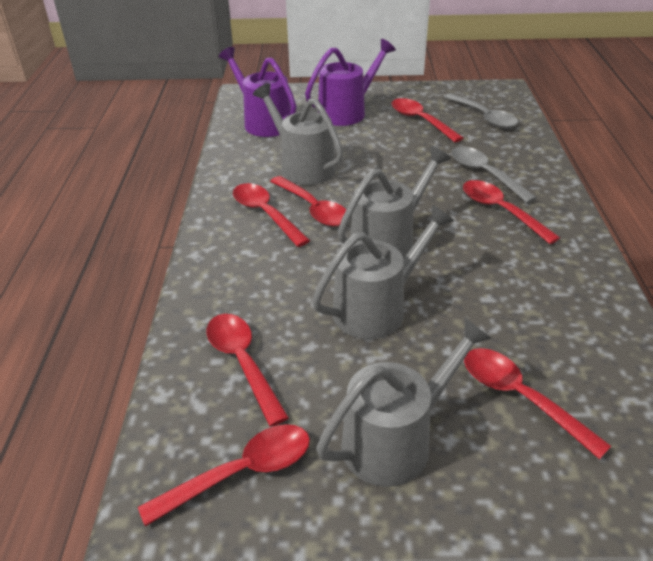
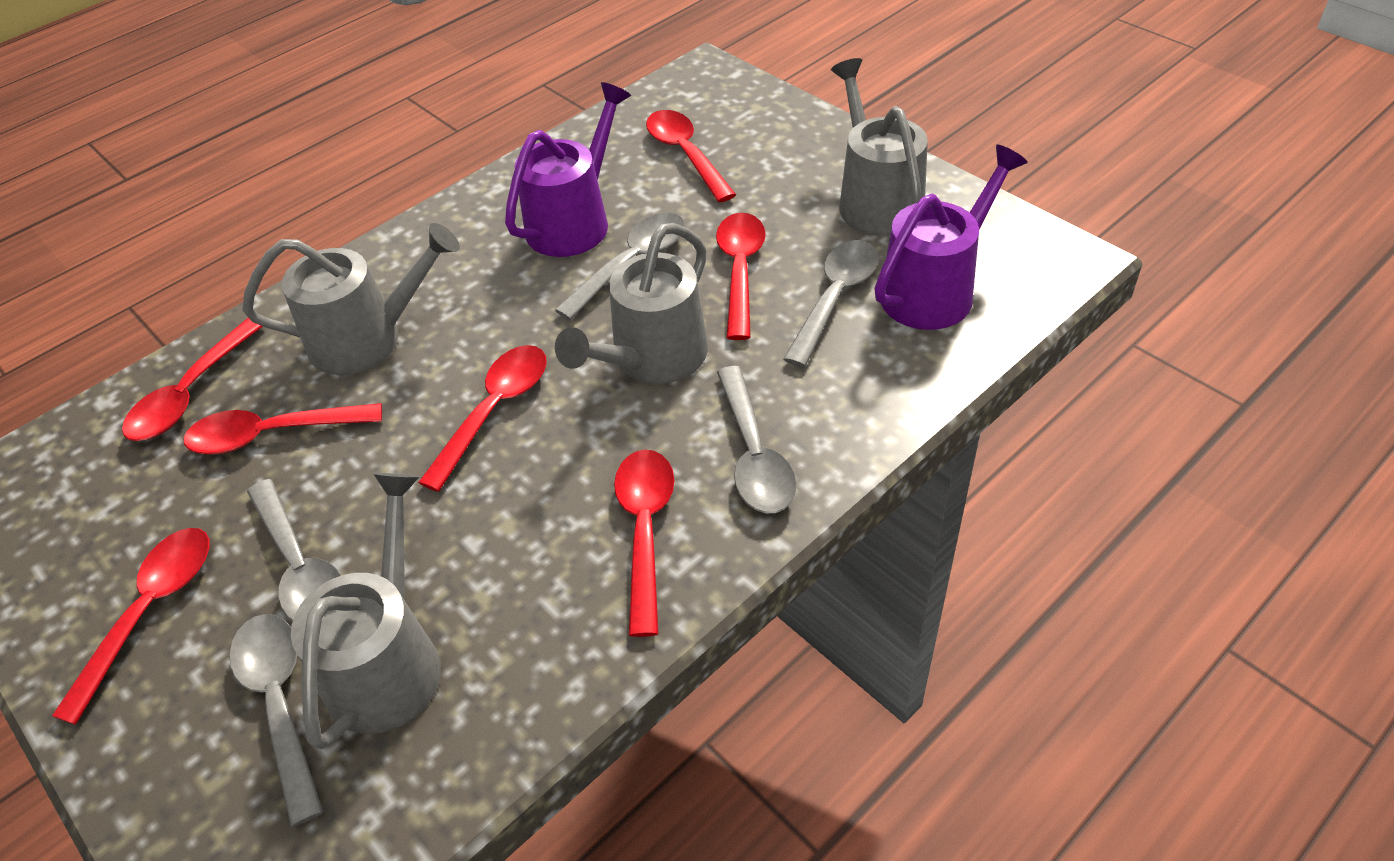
grey spoon: [444,93,518,128] [451,147,537,203] = 2 -> [230,614,323,827] [247,479,341,621] [555,213,685,320] [717,366,797,513] [783,240,879,367] = 5

